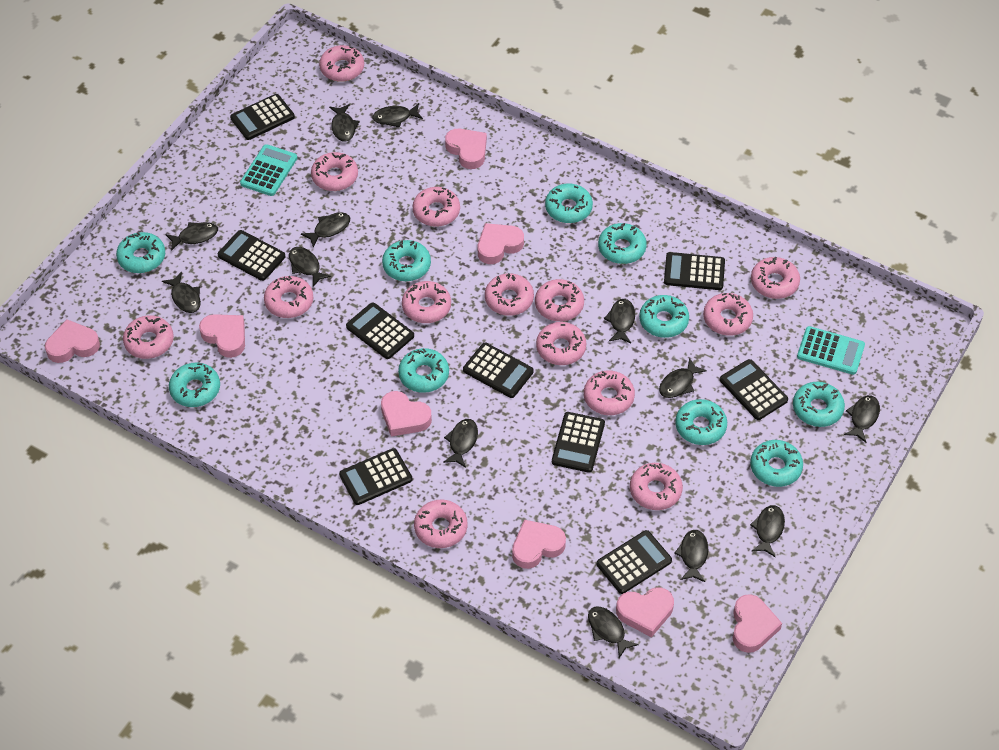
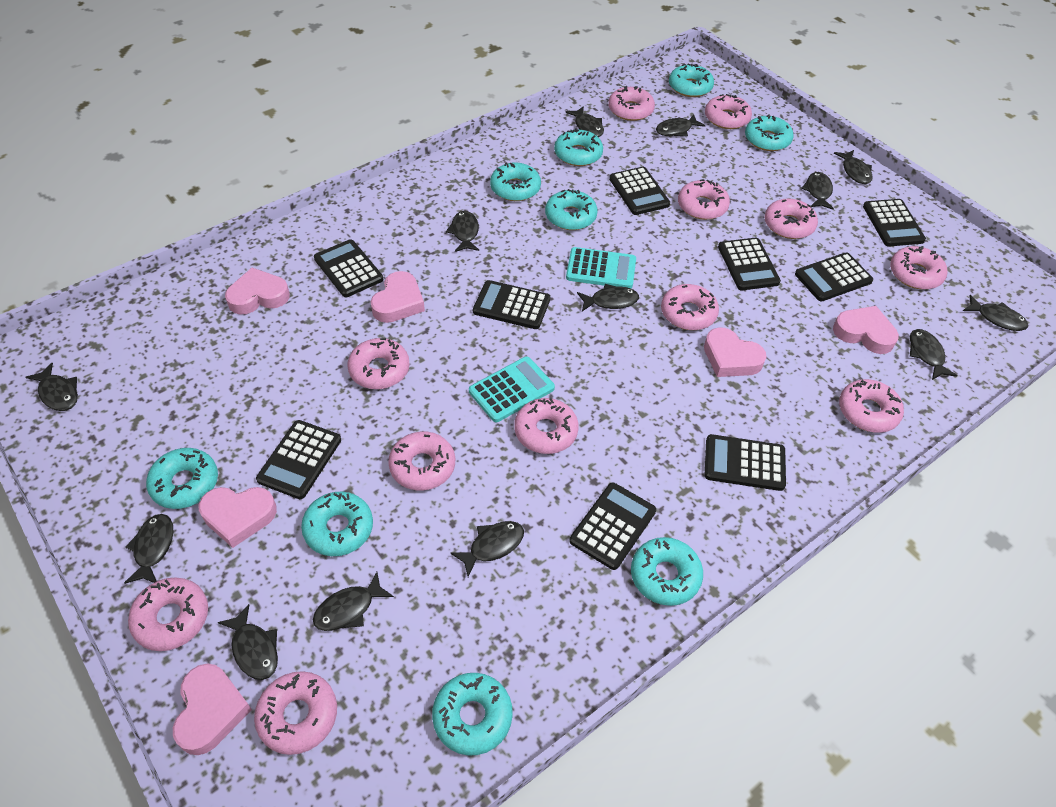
pink donut: [123,315,174,359] [264,276,313,318] [311,152,358,191] [319,45,364,82] [402,281,451,323] [413,187,460,227] [414,500,467,548] [485,273,534,316] [535,279,584,322] [536,322,586,365] [584,371,635,415] [630,463,683,510] [703,293,753,336] [751,257,800,299] = 14 -> [128,577,208,651] [254,671,337,755] [347,338,410,389] [388,432,455,490] [514,398,579,454] [608,86,655,121] [661,284,719,330] [678,179,730,220] [705,94,752,129] [764,199,818,239] [839,379,904,433] [890,246,947,289] = 12
pink heart: [45,319,100,363] [199,314,245,358] [381,391,432,436] [445,129,487,169] [478,223,524,264] [512,520,566,569] [616,587,674,638] [733,594,782,653] = 8 -> [173,663,252,755] [199,487,277,548] [225,268,290,314] [370,271,425,323] [704,328,767,377] [833,306,899,354] = 6
turquoise donut: [116,232,165,273] [169,363,220,407] [382,240,431,281] [398,348,449,393] [545,183,593,223] [598,223,647,264] [639,295,689,338] [675,399,727,445] [750,440,803,487] [793,382,845,427] = 10 -> [146,448,218,509] [301,492,373,556] [432,673,513,756] [490,163,541,201] [545,189,598,230] [554,129,603,166] [631,537,703,606] [669,64,714,97] [745,115,794,151] = 9

